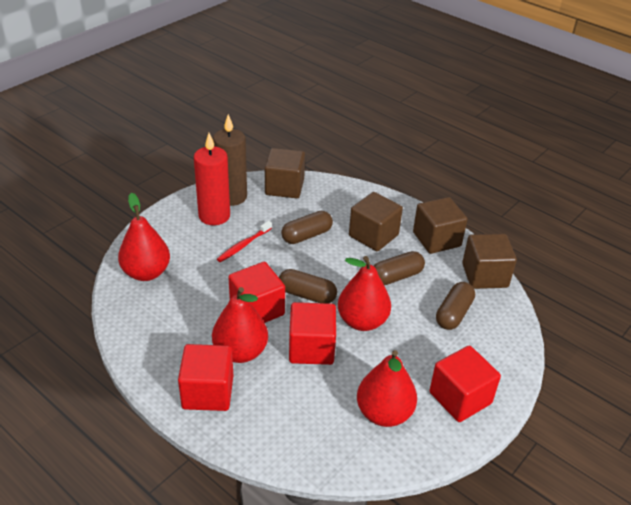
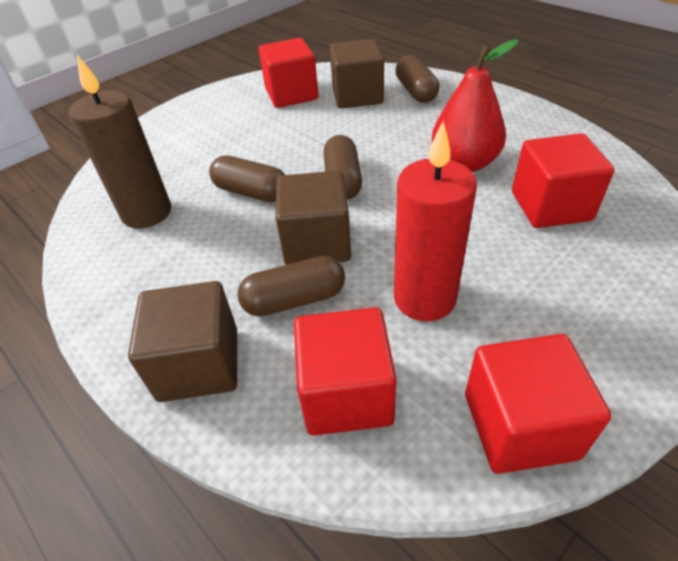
brown cube: [265,148,305,198] [349,192,403,251] [413,197,468,254] [462,234,517,289] = 4 -> [128,281,237,402] [276,170,351,265] [330,39,384,108] = 3
red pear: [118,193,170,281] [212,287,268,363] [338,256,391,331] [357,350,417,427] = 4 -> [432,39,519,172] = 1
red toothbrush: [217,221,272,262] = 1 -> none = 0

